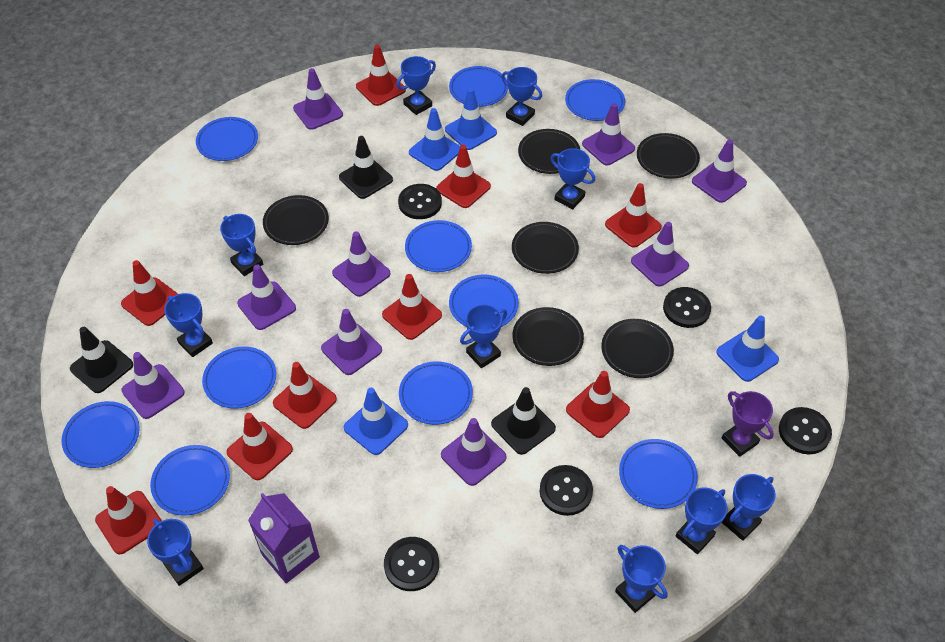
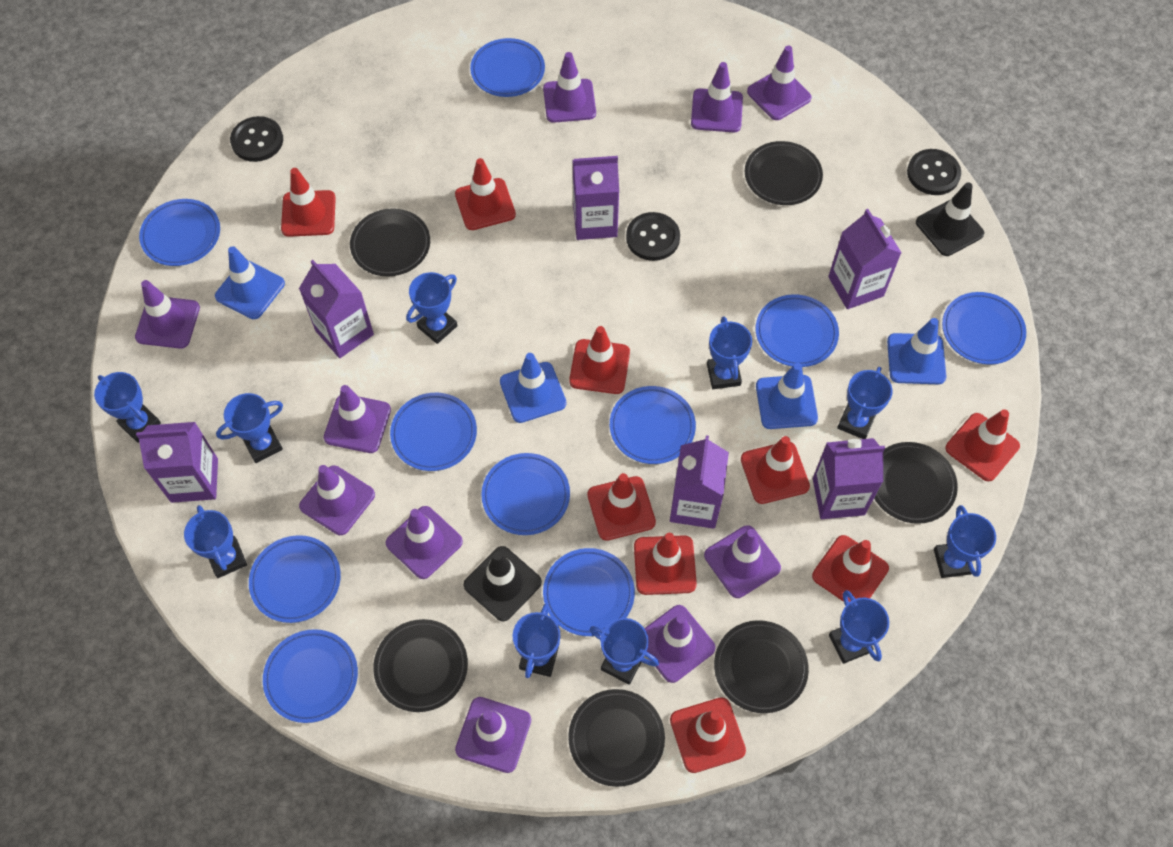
black button: [384,537,439,591] [398,184,442,219] [540,465,593,516] [663,287,711,328] [779,407,832,454] = 5 -> [230,116,283,162] [626,212,680,261] [907,149,961,195] = 3
black traffic cone: [70,327,133,393] [339,136,393,199] [491,387,556,455] = 3 -> [464,546,542,622] [916,182,985,256] = 2
purple carton: [248,493,320,583] = 1 -> [136,422,218,503] [299,260,374,358] [573,156,619,240] [670,436,729,529] [813,438,885,519] [828,209,901,309] = 6
purple traffic cone: [121,352,185,419] [237,264,296,330] [293,68,343,130] [321,309,382,375] [332,231,390,297] [441,418,507,486] [582,103,635,165] [631,222,689,286] [692,139,747,203] = 9 -> [135,280,200,349] [299,465,375,535] [324,385,391,453] [386,506,463,579] [455,697,531,773] [543,52,596,123] [644,605,715,683] [691,62,743,132] [704,525,781,598] [747,46,812,120] = 10
purple trophy: [722,391,774,457] = 1 -> none = 0

